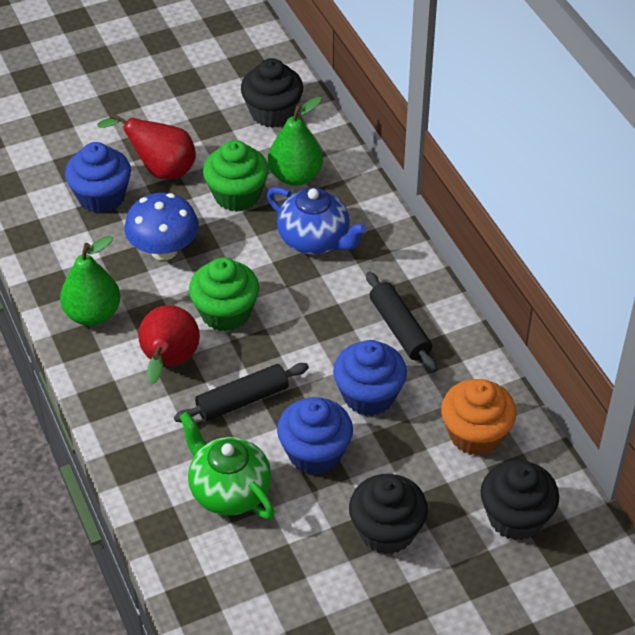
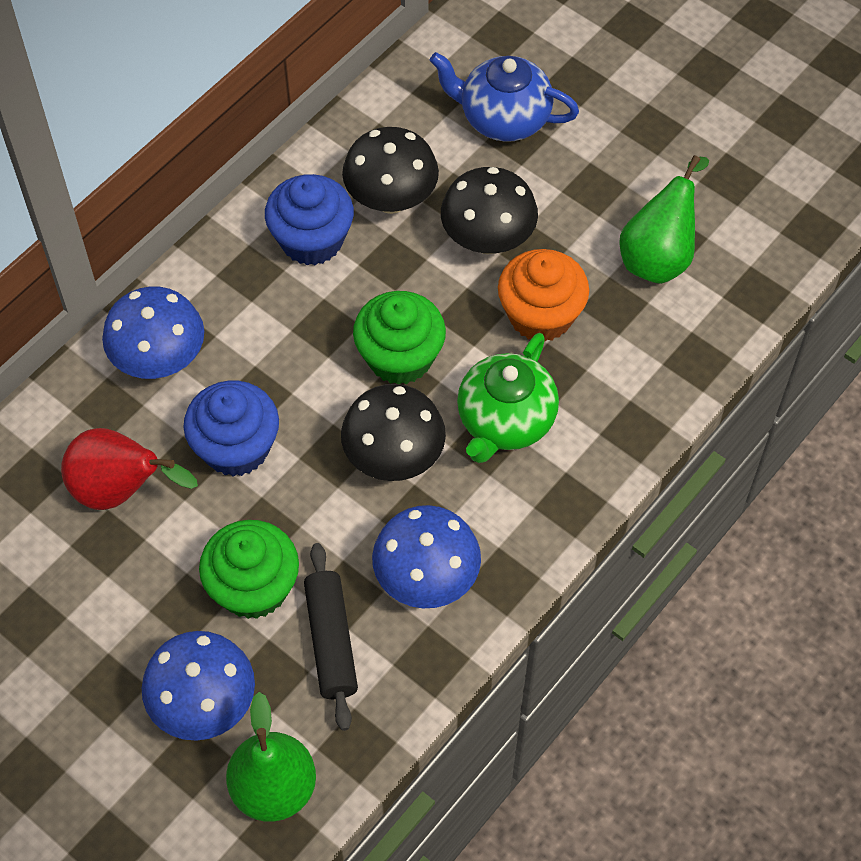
black cupcake: [241,58,303,128] [349,474,428,554] [480,460,559,540] = 3 -> none = 0
black mushroom: none = 0 -> [341,384,446,481] [342,127,439,214] [441,167,538,254] = 3
black rolling pin: [174,363,309,422] [366,272,437,372] = 2 -> [304,543,358,731] = 1
blue cupcake: [65,142,131,213] [277,397,353,475] [333,340,407,416] = 3 -> [183,381,279,477] [265,174,354,265] = 2
blue mushroom: [124,193,199,261] = 1 -> [102,286,204,379] [142,631,255,741] [372,505,481,608] = 3
red pear: [97,113,196,179] [138,305,200,384] = 2 -> [61,428,198,510] = 1

